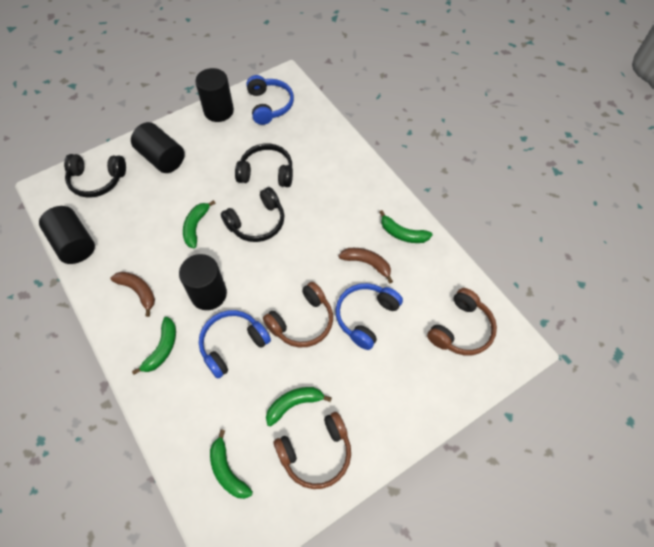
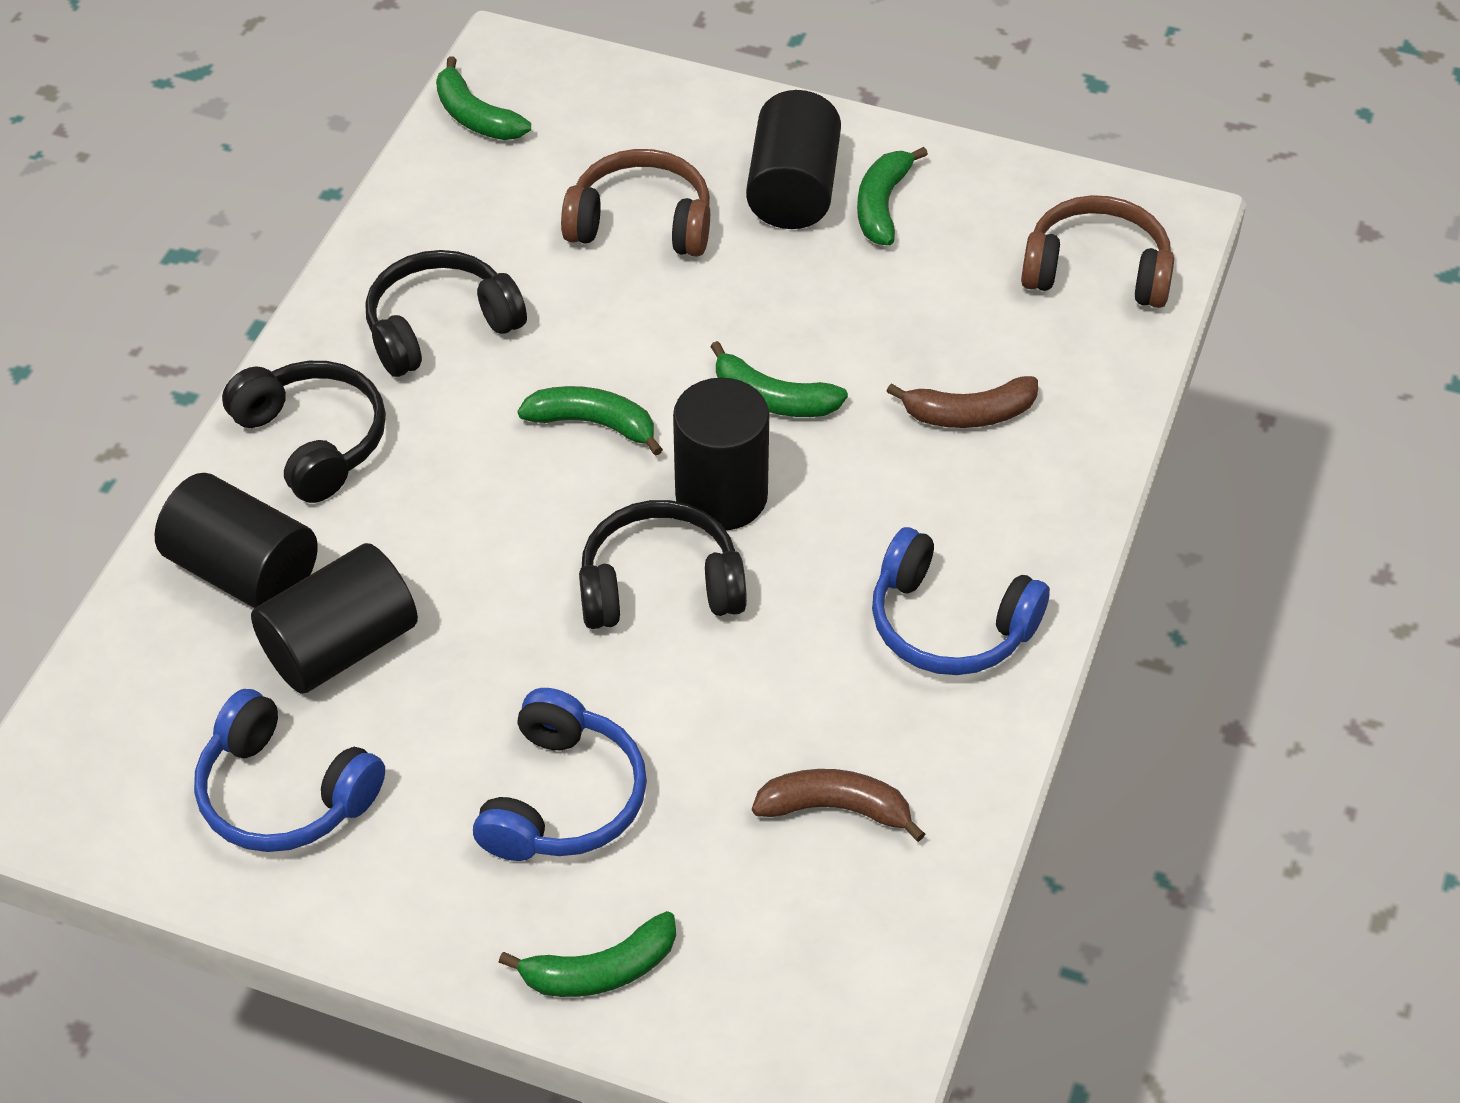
brown headphones: [263,282,333,347] [273,412,351,489] [427,288,497,355] = 3 -> [561,149,710,257] [1021,195,1174,308] = 2

